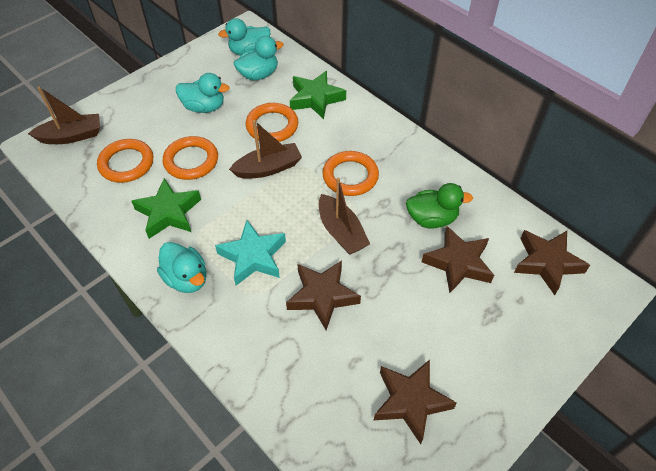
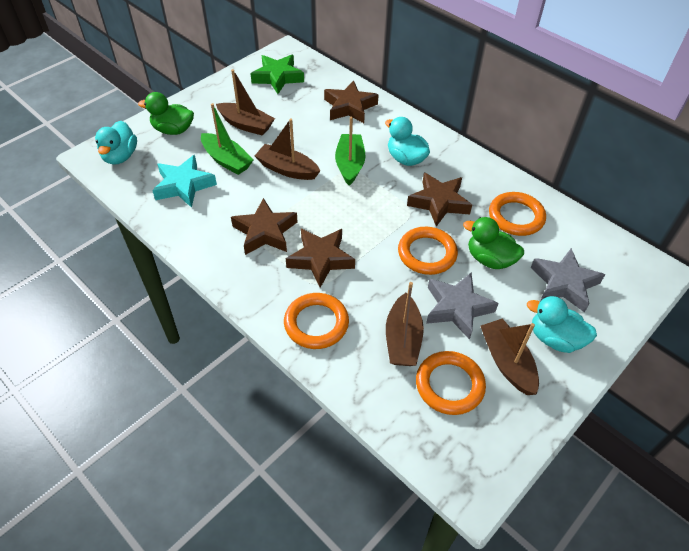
brown boat: [28,86,100,144] [229,120,302,179] [319,177,370,255] = 3 -> [216,69,275,136] [255,119,320,180] [386,282,424,366] [480,319,539,395] = 4
green boat: none = 0 -> [201,103,253,175] [335,117,366,186] = 2
green duck: [406,183,473,229] = 1 -> [138,92,194,135] [463,217,524,269] = 2
green star: [131,178,201,239] [290,71,346,119] = 2 -> [251,55,304,94] = 1
grey star: none = 0 -> [426,272,499,340] [531,248,605,313] = 2
turquoise duck: [157,242,206,293] [176,73,230,113] [218,18,270,56] [234,36,284,80] = 4 -> [95,121,137,165] [385,117,430,166] [527,296,597,353] = 3

